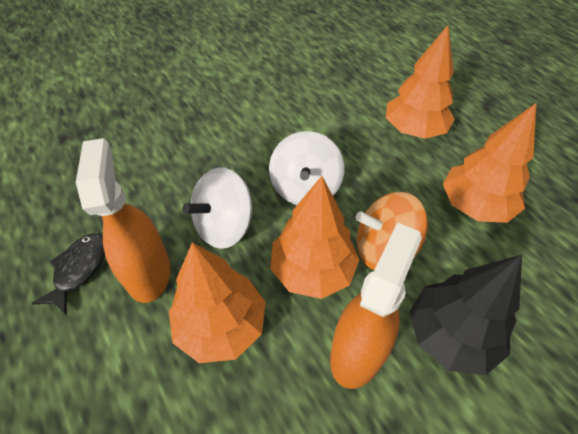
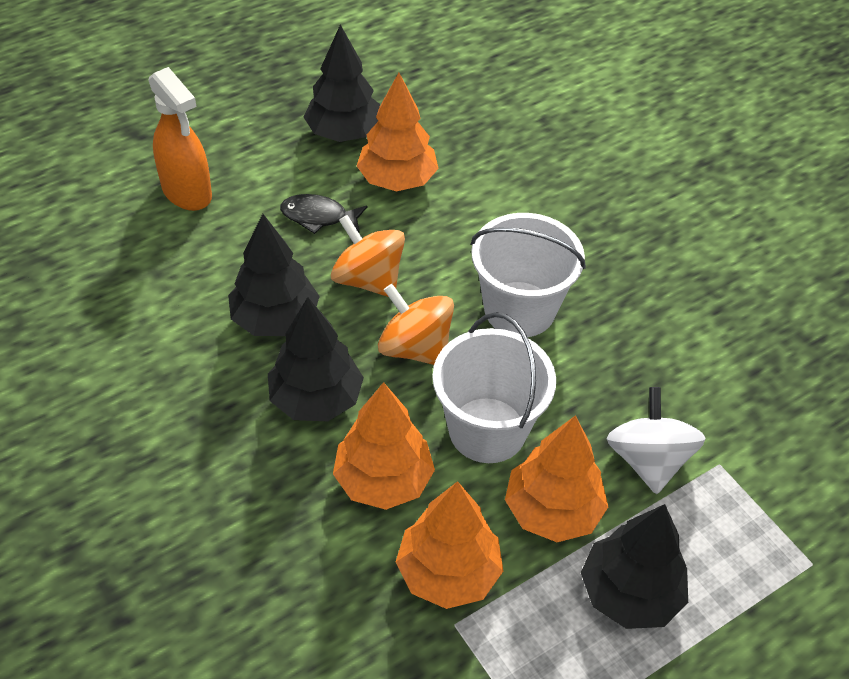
black tree: [410,255,522,375] = 1 -> [228,214,320,336] [268,297,364,421] [304,24,380,142] [581,504,688,629] = 4
orange spinning top: [355,192,428,270] = 1 -> [331,215,405,297] [378,284,454,365] = 2
orange spray bottle: [76,138,170,303] [330,222,422,389] = 2 -> [148,67,212,211] = 1
white bucket: none = 0 -> [432,312,556,463] [471,213,586,337] = 2
white spinning top: [183,167,252,249] [269,131,345,205] = 2 -> [606,387,706,494] = 1

